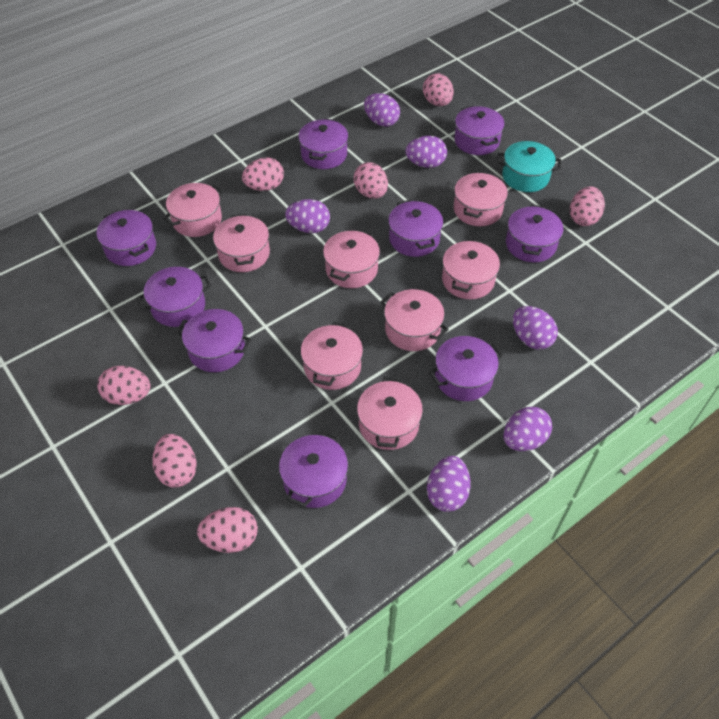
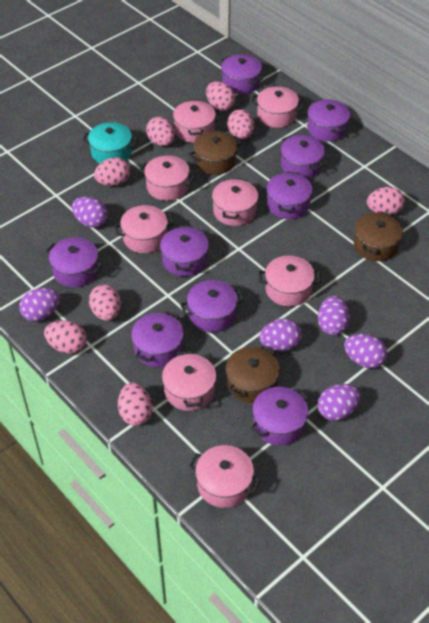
brown pot: none = 0 -> [189,131,242,175] [226,345,280,403] [354,211,403,261] = 3
pink egg: [98,366,151,405] [152,434,197,488] [197,507,258,553] [242,158,284,191] [354,162,388,199] [423,73,454,106] [570,186,605,226] = 7 -> [44,320,87,354] [89,284,121,321] [94,157,130,186] [118,382,153,426] [146,117,175,146] [206,82,235,111] [227,109,254,139] [367,187,405,215] = 8

